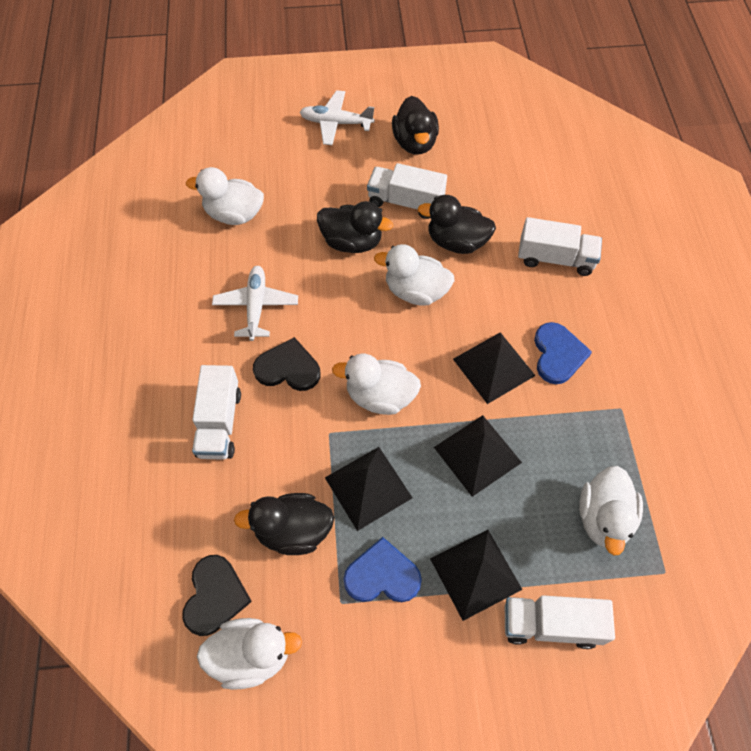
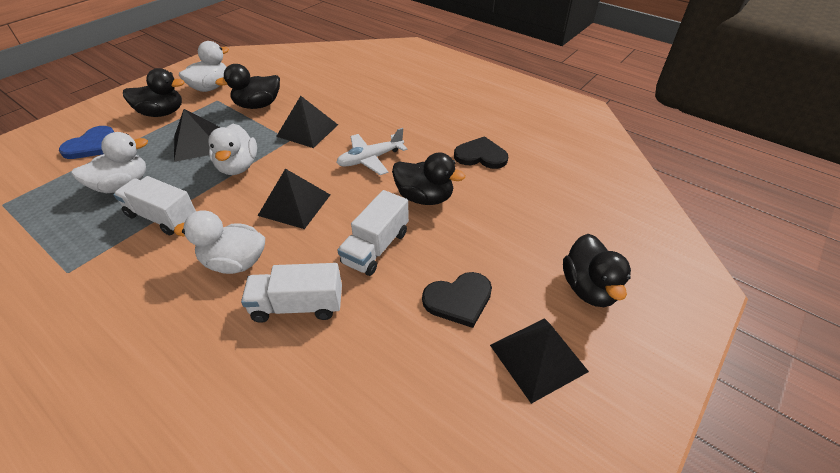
blue heart: [343,537,422,602] [534,322,592,384] = 2 -> [59,126,114,159] = 1
white duck: [186,167,264,225] [197,618,302,690] [332,354,421,415] [374,244,455,305] [579,466,643,556] = 5 -> [71,132,148,193] [174,211,265,274] [179,41,229,92] [208,124,257,175] = 4
white plane: [212,266,298,341] [299,90,375,145] = 2 -> [336,128,407,175] = 1
white truck: [192,365,241,460] [367,163,447,219] [505,595,615,649] [518,217,602,276] = 4 -> [113,176,196,235] [241,263,342,323] [337,190,409,276] = 3

